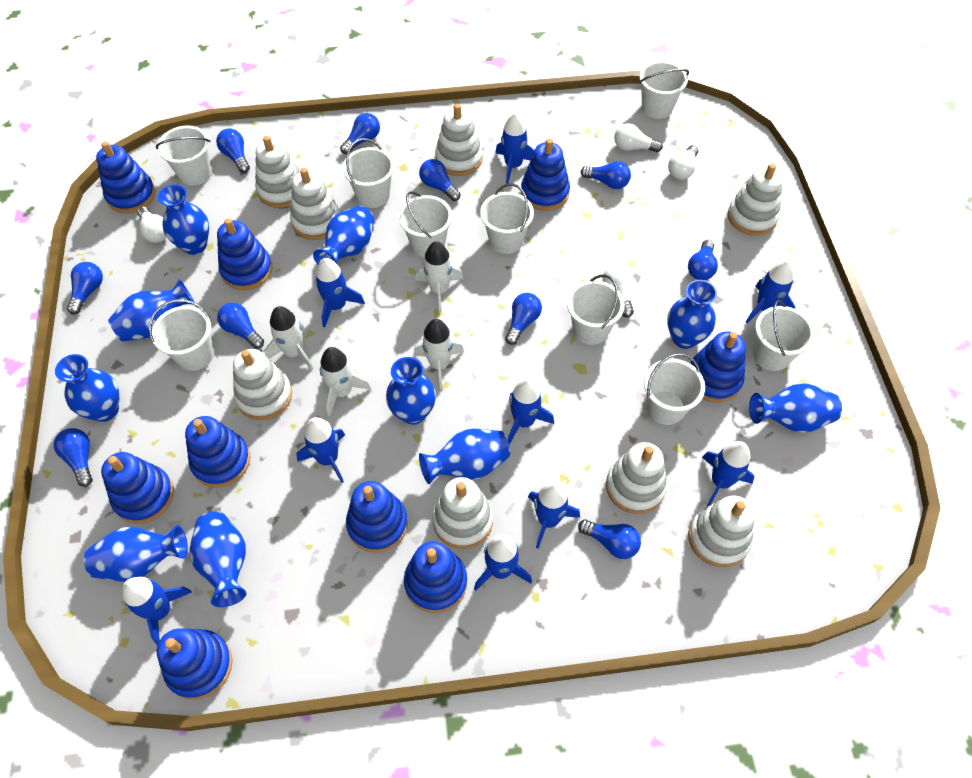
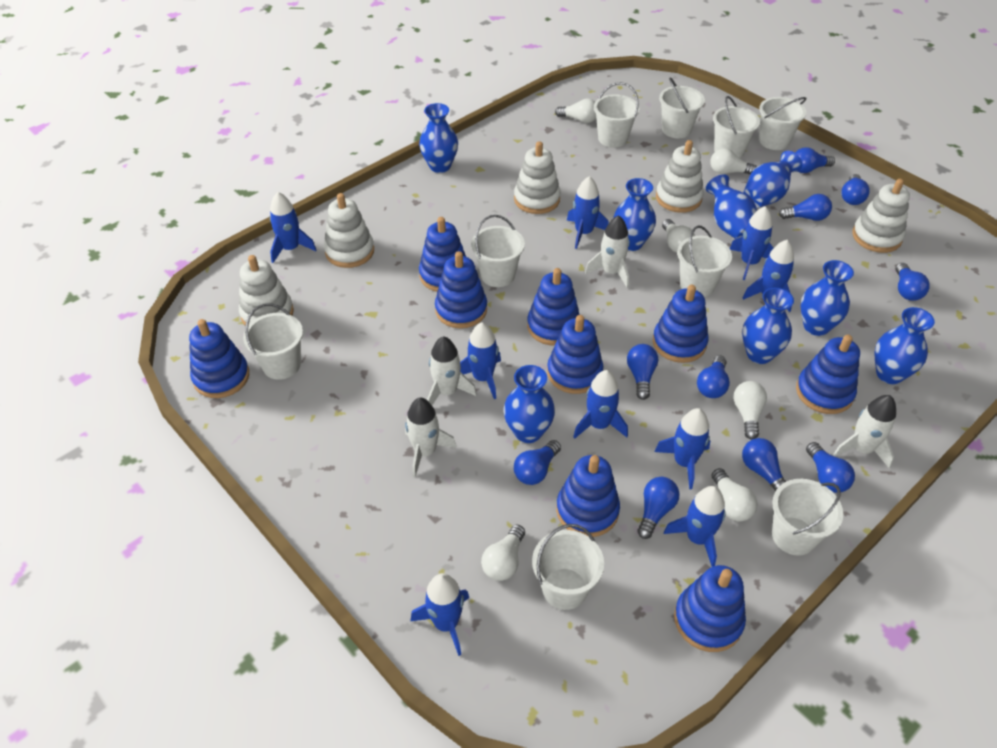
blue vase: [55,354,119,422] [84,525,188,582] [108,279,195,342] [158,184,209,255] [190,511,246,607] [313,206,374,265] [386,357,436,425] [419,429,510,484] [667,280,717,349] [749,383,842,433] = 10 -> [419,103,458,173] [504,365,555,443] [613,178,656,251] [706,174,757,239] [742,288,794,364] [743,151,802,208] [801,260,854,336] [875,307,935,384] = 8
white light bulb: [138,207,167,243] [602,265,634,317] [614,123,663,152] [668,145,698,180] = 4 -> [481,525,525,581] [555,99,596,123] [662,219,695,253] [710,148,757,174] [712,468,757,522] [733,381,767,440] = 6
white stacking toy: [233,349,292,420] [255,136,300,208] [290,168,340,240] [432,477,493,549] [435,104,483,176] [606,442,667,514] [688,496,754,567] [728,163,783,236] = 8 -> [239,255,294,326] [324,193,374,268] [514,141,561,214] [656,140,704,213] [852,178,910,253] = 5

